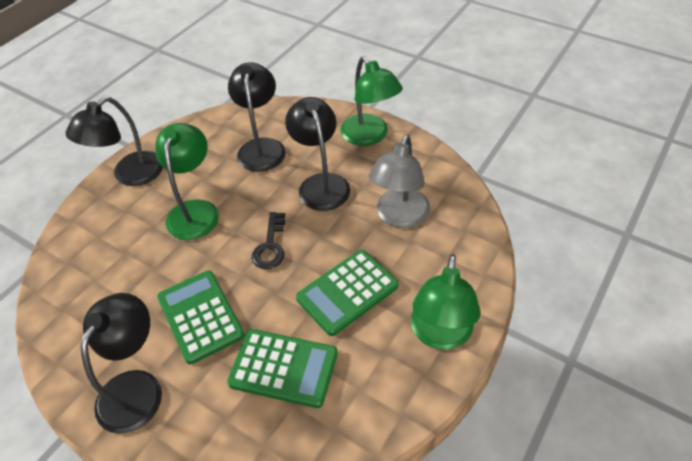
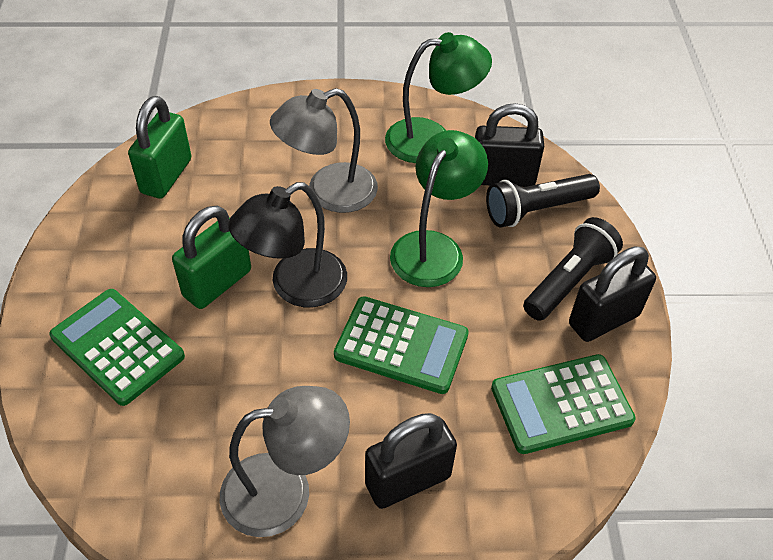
black flashlight: none = 0 -> [486,174,600,228] [523,217,623,321] = 2
black key: [252,212,285,269] = 1 -> none = 0
black lamp: [66,97,163,186] [81,293,162,434] [228,62,286,172] [285,97,350,211] = 4 -> [228,182,347,307] = 1
black padlock: none = 0 -> [365,413,457,509] [475,103,544,187] [569,246,656,342] = 3
green lamp: [155,123,219,240] [340,56,403,146] [411,254,481,350] = 3 -> [385,32,492,163] [390,130,488,287] = 2
green padlock: none = 0 -> [128,96,191,199] [172,206,251,309] = 2
grey lamp: [369,134,430,228] = 1 -> [220,386,350,537] [270,88,378,213] = 2

